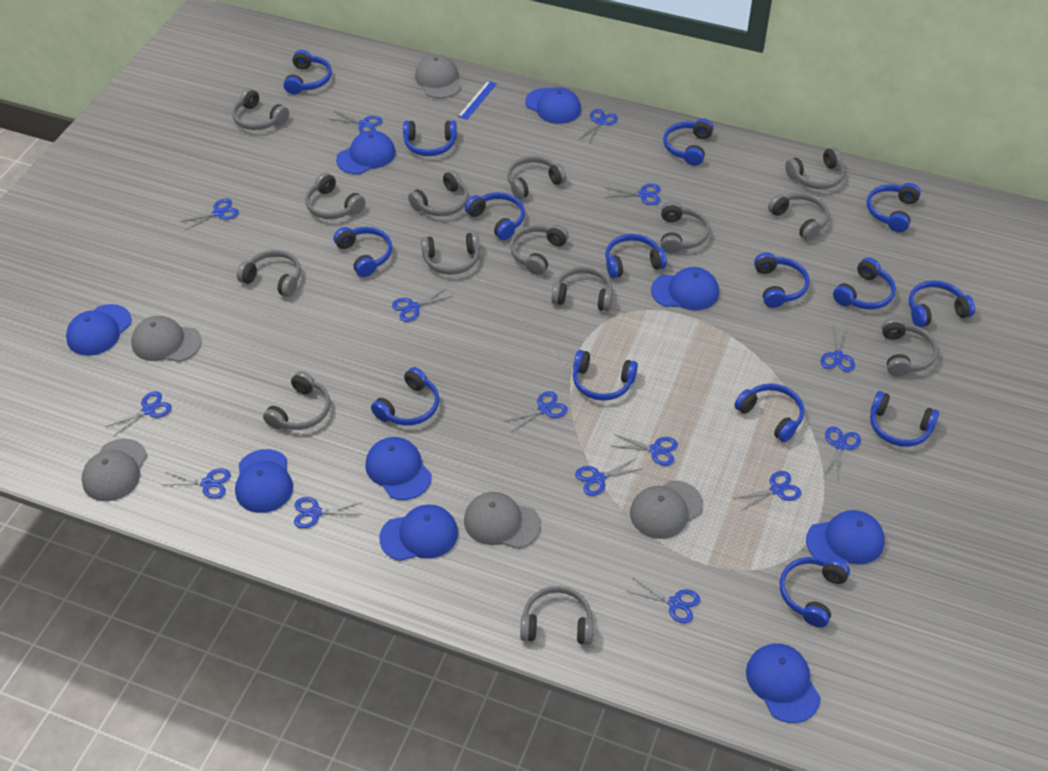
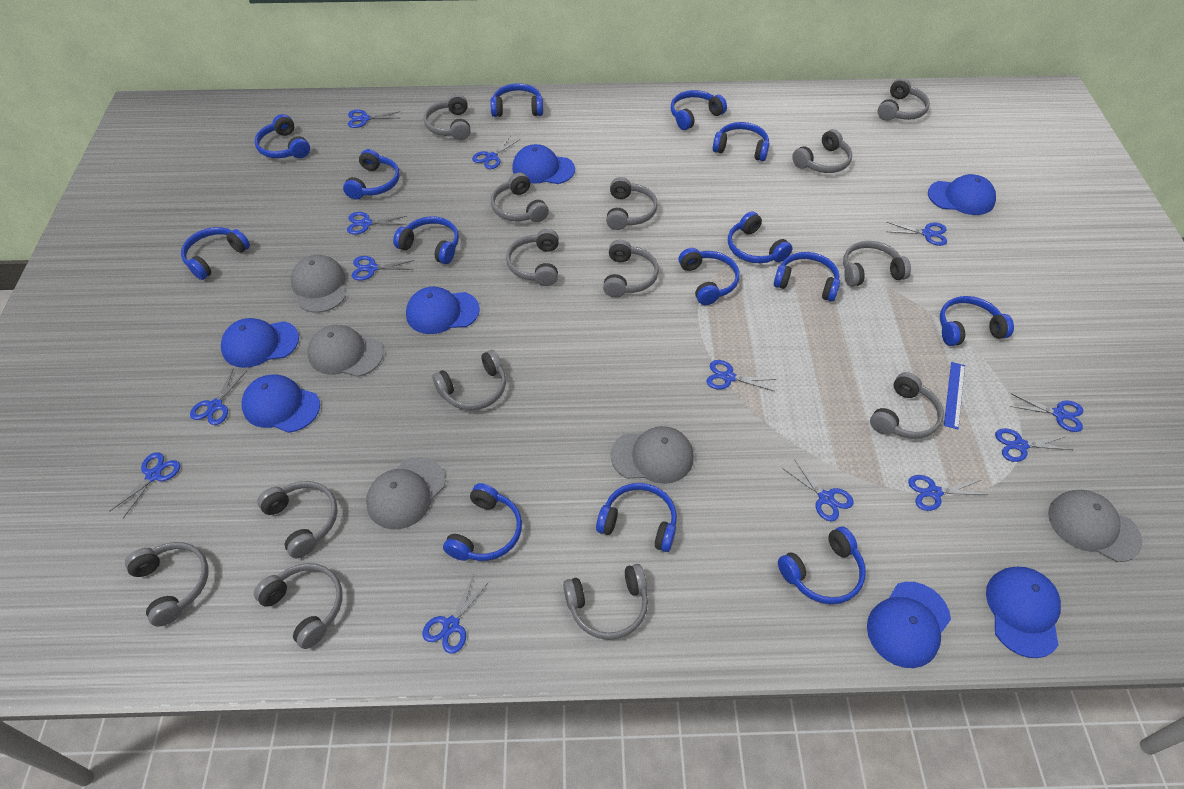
blue cap: [66,304,132,356] [235,449,293,513] [336,131,396,174] [365,437,432,500] [379,504,458,561] [525,87,581,124] [651,267,719,310] [746,644,820,723] [806,510,885,565] = 9 -> [221,318,299,368] [241,375,320,433] [406,287,480,334] [512,144,575,184] [867,582,951,668] [928,174,996,215] [986,567,1061,658] = 7
blue headphones: [284,50,332,95] [334,227,392,277] [371,367,439,425] [403,121,457,156] [465,192,525,240] [573,350,638,401] [605,234,667,278] [663,119,714,166] [734,383,804,442] [754,252,809,308] [780,557,850,628] [833,257,896,309] [867,183,921,232] [870,391,939,447] [909,280,975,327] = 15 -> [181,227,250,280] [255,114,310,158] [343,149,400,199] [393,216,459,264] [443,483,522,561] [490,83,543,117] [596,483,677,552] [671,90,727,130] [679,248,740,305] [713,122,770,161] [728,211,792,263] [774,252,840,302] [778,527,866,604] [940,296,1014,346] = 14
blue scissors: [106,391,172,437] [162,468,231,499] [180,198,239,230] [294,497,362,528] [330,111,383,133] [392,288,453,322] [503,391,568,432] [575,458,642,496] [578,109,618,144] [605,184,661,205] [610,434,678,466] [629,579,700,624] [733,471,802,511] [821,325,855,372] [824,427,861,482] = 15 -> [109,452,180,518] [190,368,247,425] [347,212,407,234] [348,110,401,128] [352,256,414,281] [422,575,489,654] [472,135,520,169] [706,360,776,391] [782,459,854,521] [887,222,947,246] [908,475,988,511] [995,428,1072,462] [1009,394,1083,432] = 13

